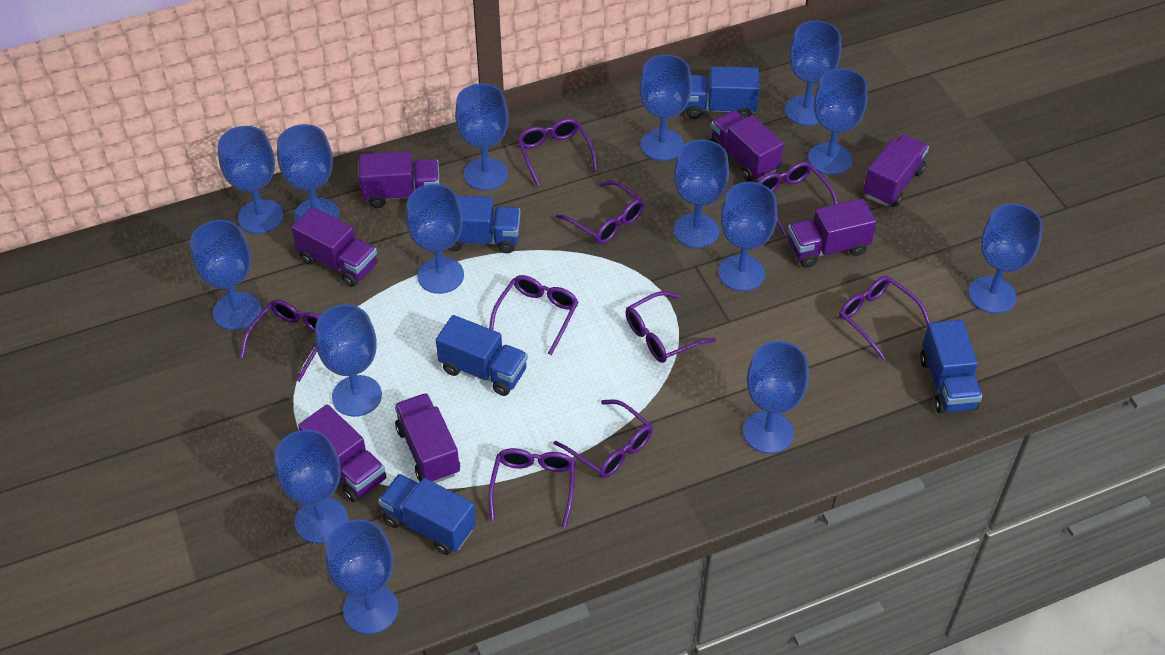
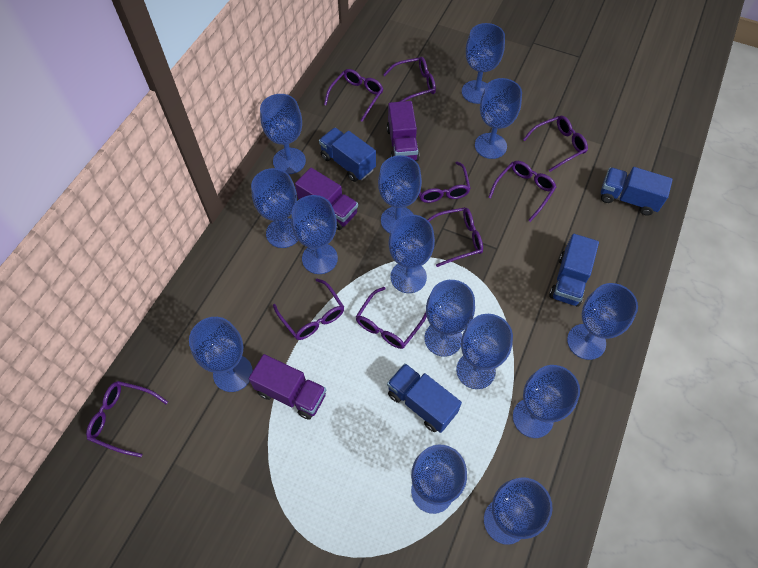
blue goblet: [190,220,261,330] [218,126,284,234] [275,430,348,544] [277,124,339,223] [315,305,382,417] [325,519,398,634] [406,184,464,294] [455,83,508,190] [640,55,692,161] [674,139,729,248] [718,182,777,291] [743,341,809,454] [785,21,841,126] [808,68,868,175] [968,204,1043,314] = 15 -> [189,317,253,392] [251,168,298,248] [260,94,306,174] [291,195,338,274] [378,155,422,233] [388,214,435,293] [411,445,467,514] [425,280,475,356] [456,314,513,389] [462,23,505,104] [475,78,522,159] [484,477,553,545] [513,365,580,438] [567,283,638,360] = 14
blue truck: [378,474,476,555] [436,315,528,396] [448,196,521,253] [685,66,760,119] [920,320,982,413] = 5 -> [319,128,376,182] [387,363,462,433] [549,234,599,307] [601,167,673,216] = 4
purple truck: [291,207,377,287] [298,404,387,502] [359,151,440,208] [395,393,460,483] [710,110,784,181] [788,198,877,268] [863,134,929,207] = 7 -> [249,354,326,420] [295,168,358,230] [387,101,420,161] = 3

